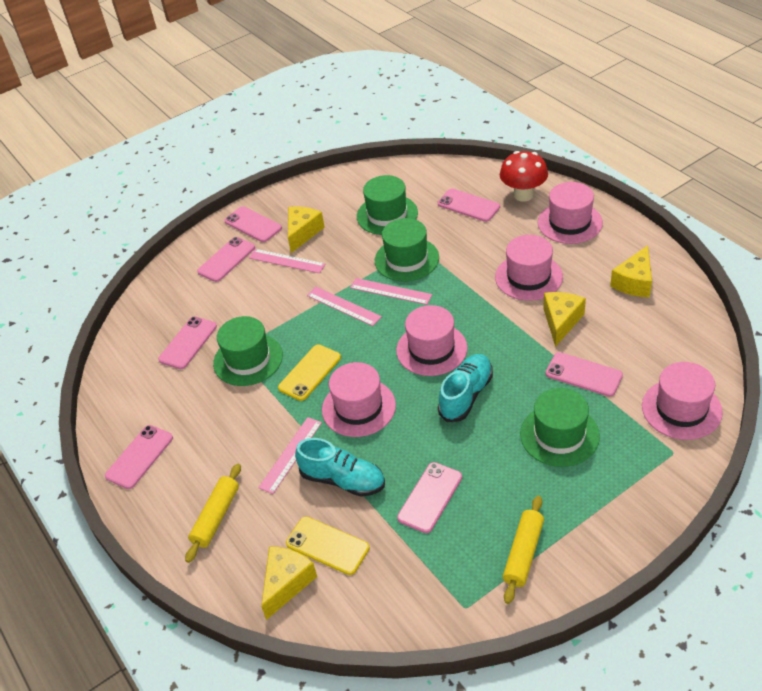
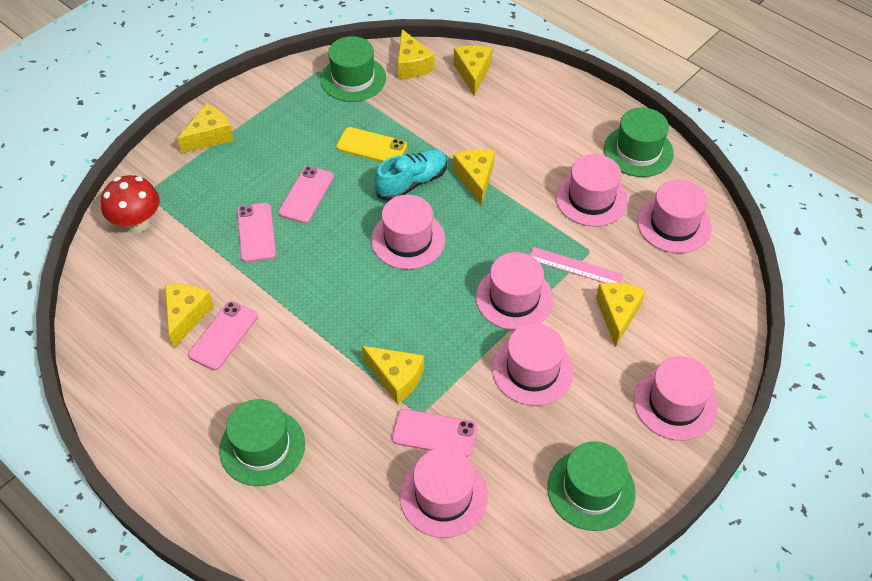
pink hat: [322,362,396,437] [396,305,468,376] [495,235,563,301] [538,182,603,244] [642,362,723,440] = 5 -> [371,195,446,269] [400,448,488,538] [476,252,553,330] [492,323,574,406] [555,154,628,226] [634,356,718,441] [637,179,711,253] = 7
pink phone: [105,425,173,489] [158,316,217,369] [197,237,255,282] [224,206,282,242] [397,462,462,533] [438,188,500,222] [545,352,623,397] = 7 -> [188,301,258,370] [237,203,276,262] [278,166,334,223] [392,409,477,457] = 4
pink ruler: [249,249,325,273] [258,417,322,494] [307,287,382,326] [350,278,432,305] = 4 -> [530,247,623,283] = 1
turquoise shoe: [295,438,385,497] [438,354,493,422] = 2 -> [375,149,447,201] = 1
yellow cheese: [261,546,317,620] [288,206,325,253] [543,292,586,347] [610,245,652,297] = 4 -> [165,284,214,348] [177,103,234,154] [362,346,424,404] [398,29,435,79] [453,149,495,206] [454,45,492,96] [596,283,645,347] = 7
yellow phone: [278,344,341,401] [286,516,370,575] = 2 -> [336,127,407,162] = 1
yellow rolling pin: [185,464,241,563] [503,496,544,604] = 2 -> none = 0

